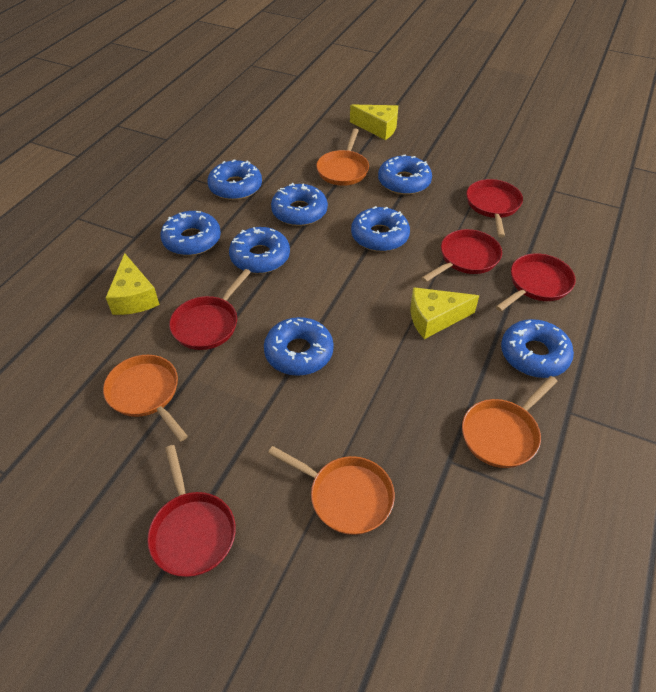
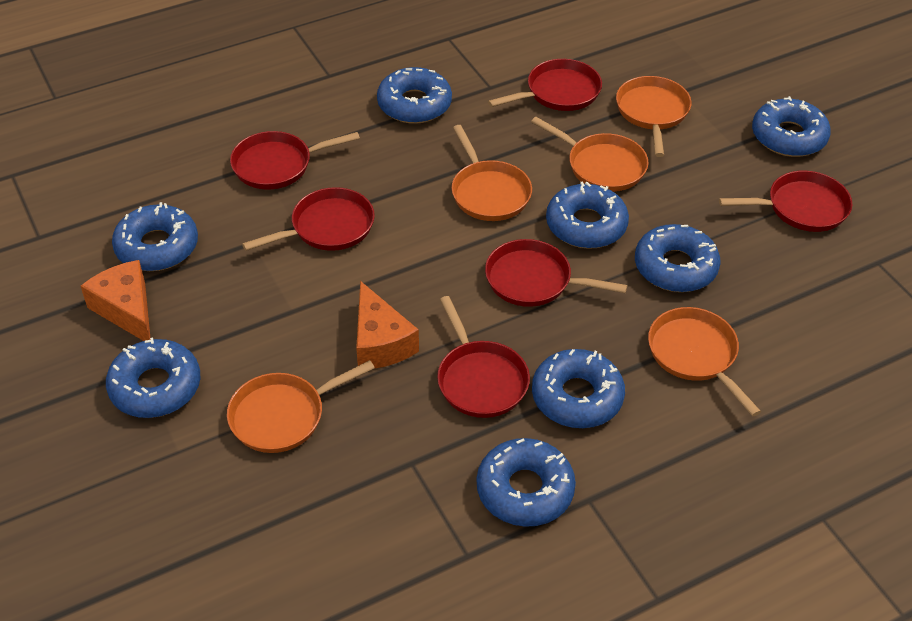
orange cheese: none = 0 -> [81,260,151,341] [356,281,419,369] = 2
orange pan: [103,355,188,441] [268,446,395,535] [316,129,369,186] [462,376,557,468] = 4 -> [227,360,375,453] [451,125,532,221] [531,117,649,192] [616,76,691,157] [648,307,761,416] = 5
red pan: [147,445,236,577] [169,269,251,350] [421,229,502,282] [466,179,523,238] [496,253,576,311] = 5 -> [230,131,360,190] [242,187,375,251] [437,296,530,418] [485,239,627,307] [488,59,602,111] [719,171,852,232] = 6
yellow cheese: [106,253,160,315] [350,105,398,140] [411,287,479,339] = 3 -> none = 0

